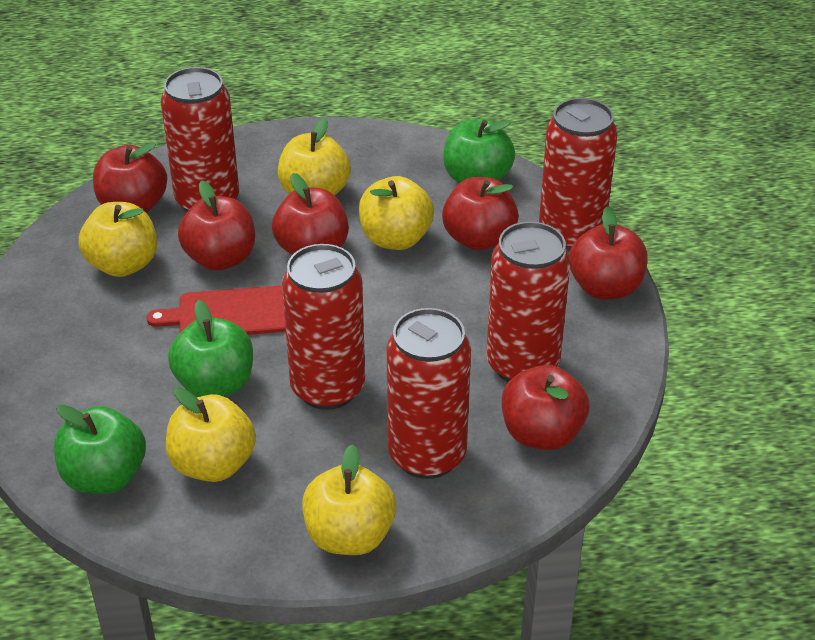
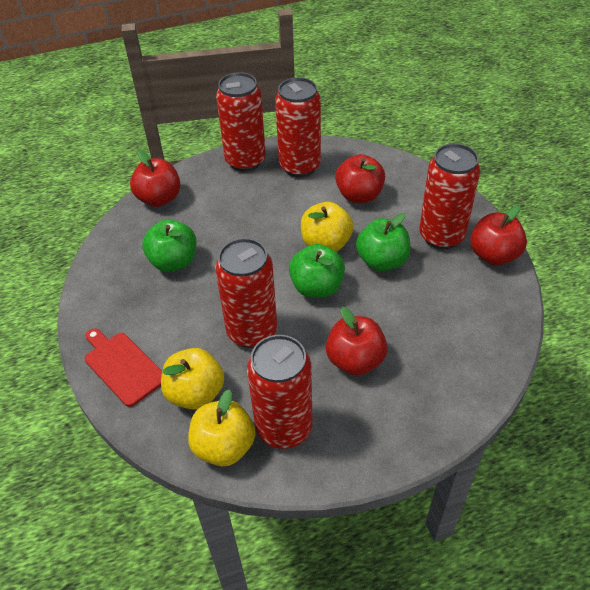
red apple: [93,142,167,213] [178,181,255,271] [272,173,349,255] [442,177,519,251] [502,365,589,450] [569,206,648,300] = 6 -> [130,150,181,207] [326,307,388,376] [335,154,385,203] [470,205,527,265] = 4
yellow apple: [79,202,157,277] [166,387,256,482] [278,117,351,195] [302,444,396,555] [359,176,434,250] = 5 -> [161,348,224,410] [188,389,255,466] [301,202,353,252] = 3

